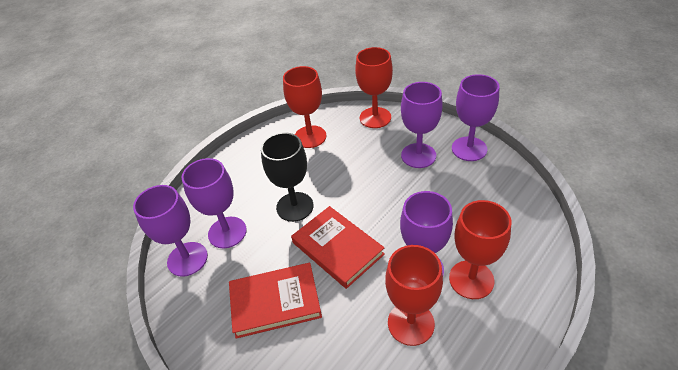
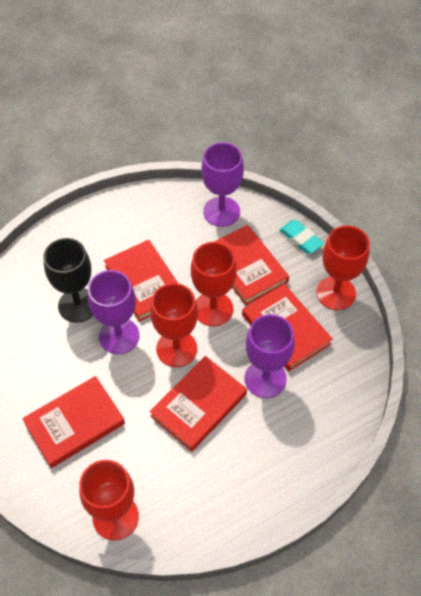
purple goblet: [133,185,208,277] [182,158,247,248] [400,191,453,275] [401,82,443,168] [452,74,499,161] = 5 -> [88,270,140,354] [201,142,244,227] [245,314,295,398] = 3
red book: [229,263,322,339] [291,206,385,289] = 2 -> [22,376,125,468] [104,240,178,322] [149,356,247,452] [214,225,289,305] [242,284,333,371] = 5
turquoise eraser: none = 0 -> [279,220,324,254] = 1

